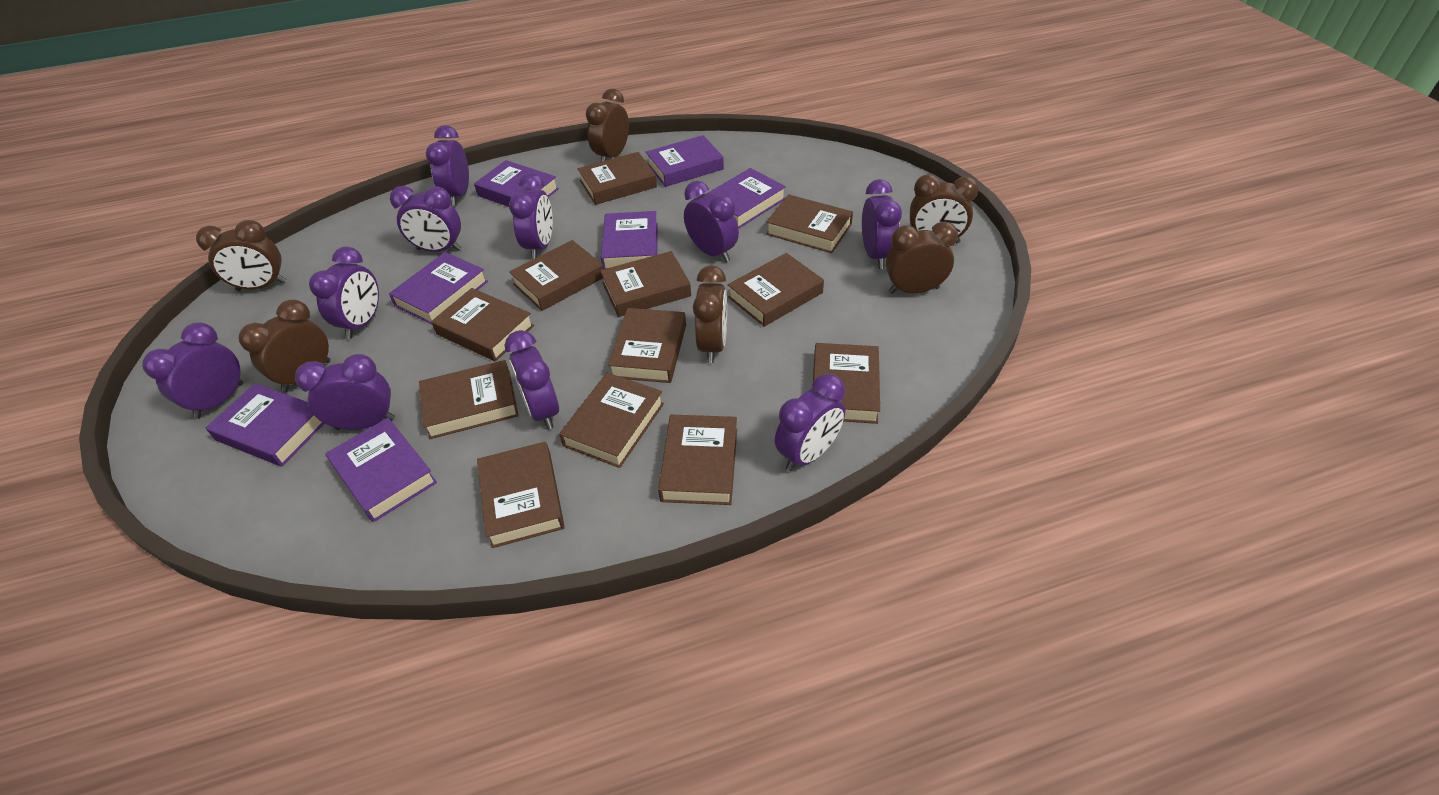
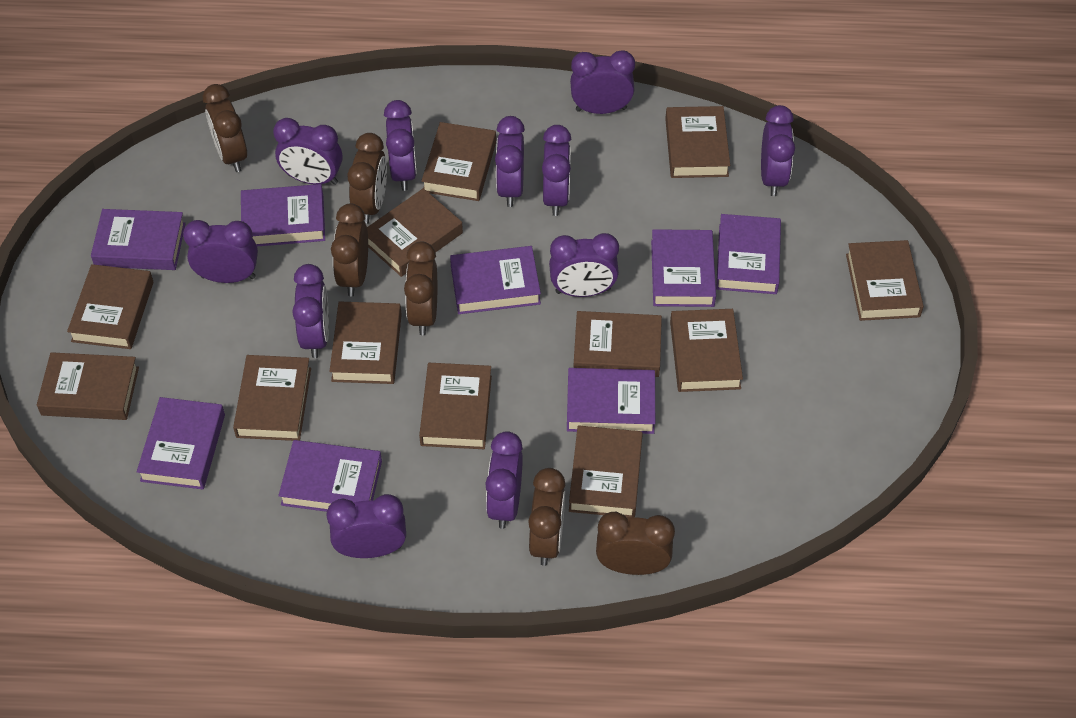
purple book: [206,383,325,467] [325,418,437,522] [389,252,488,325] [474,160,559,207] [601,211,658,269] [646,135,724,187] [706,168,786,229] = 7 -> [91,209,186,270] [137,397,225,489] [241,184,325,246] [278,440,382,512] [450,246,541,314] [567,368,655,434] [651,229,716,307] [716,214,781,294] = 8
purple clock: [142,322,243,419] [295,354,395,430] [309,247,379,339] [390,186,462,252] [426,125,469,206] [504,330,559,429] [509,173,553,259] [684,181,739,262] [775,374,845,471] [862,179,902,269] = 10 -> [183,220,258,283] [273,118,342,185] [292,264,329,358] [326,494,406,558] [384,100,417,191] [485,431,523,529] [495,116,525,207] [542,125,571,216] [549,233,619,297] [570,50,635,114] [761,105,795,196] = 11

